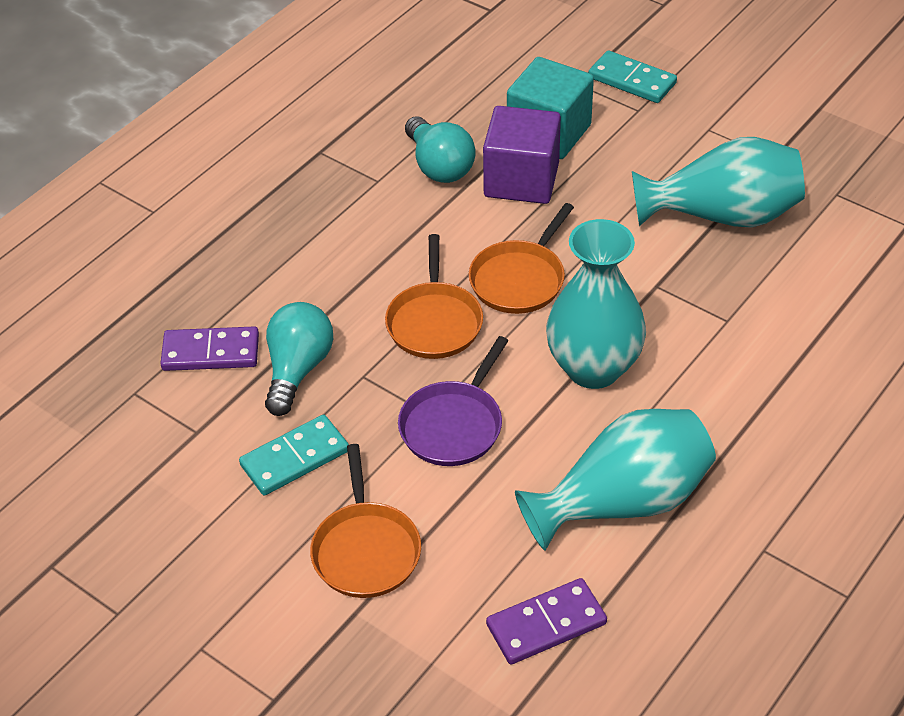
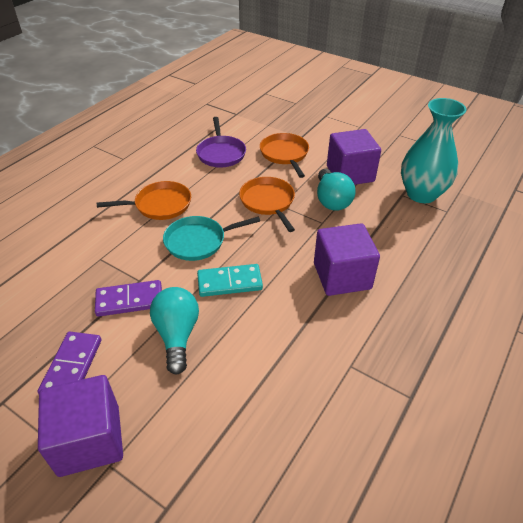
purple cube: [483,106,561,204] = 1 -> [38,375,123,477] [314,223,380,296] [327,129,381,185] = 3
turquoise cube: [507,57,594,159] = 1 -> none = 0
turquoise domino: [239,415,349,496] [588,51,677,103] = 2 -> [197,264,263,297] = 1
turquoise pan: none = 0 -> [163,216,260,261] = 1
turquoise vase: [515,409,716,551] [546,219,646,389] [632,137,805,228] = 3 -> [401,98,467,203] = 1

